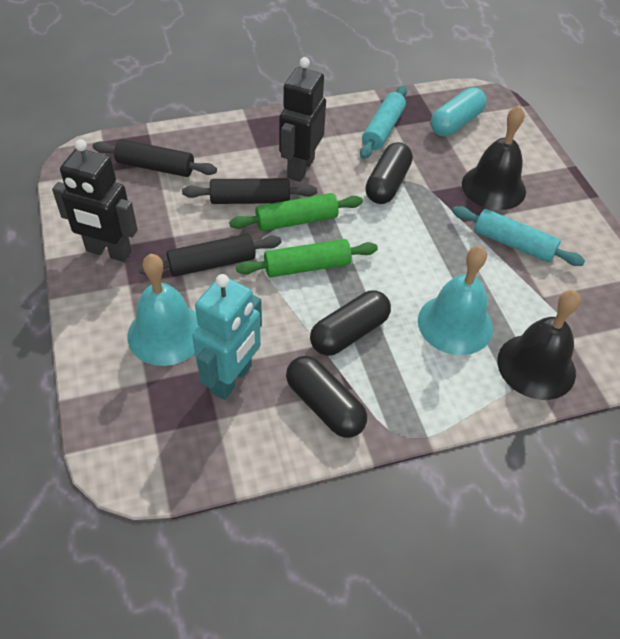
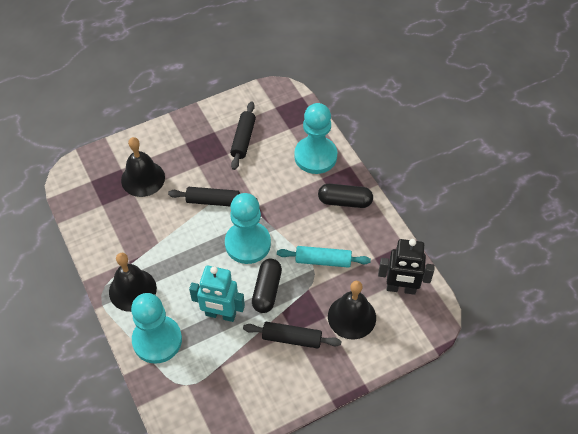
black bell: [462,105,526,210] [497,290,580,400] = 2 -> [109,253,157,312] [121,137,165,197] [328,281,376,339] = 3
black capsule: [286,356,367,438] [310,290,391,356] [365,142,413,204] = 3 -> [252,259,282,313] [318,184,373,208] = 2
black robot: [52,139,138,262] [279,57,326,182] = 2 -> [378,239,435,295] = 1
green rolling pin: [229,193,363,231] [236,239,378,277] = 2 -> none = 0
turquoise bell: [127,254,199,366] [418,245,493,355] = 2 -> none = 0
turquoise capsule: [431,87,487,136] = 1 -> none = 0
turquoise pawn: none = 0 -> [131,293,182,364] [225,193,271,264] [294,103,337,174] = 3
turquoise rolling pin: [360,86,407,159] [452,206,585,266] = 2 -> [277,246,371,268] = 1

